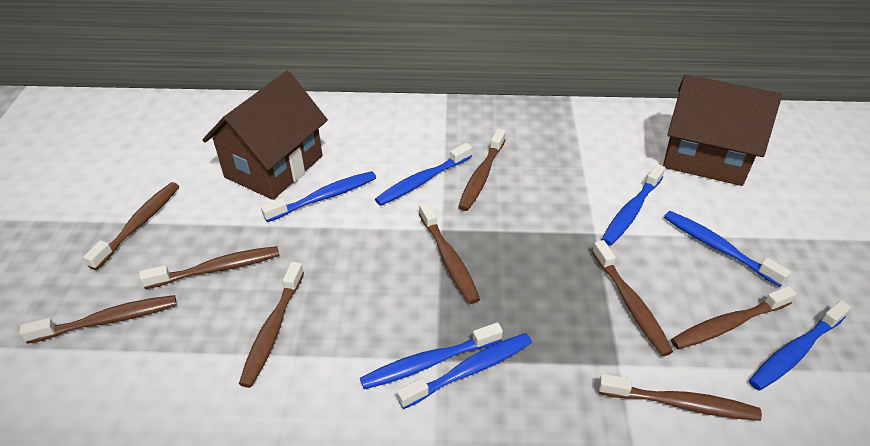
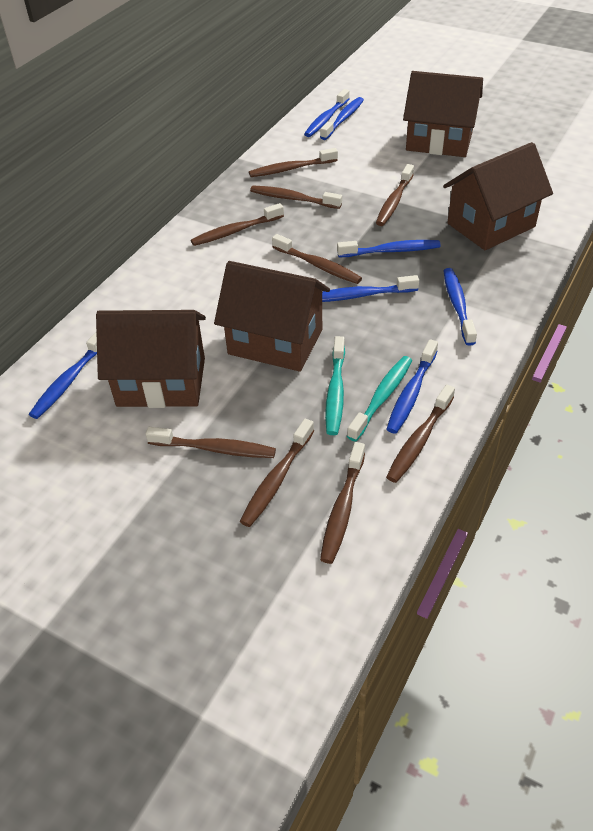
brown house: [202,71,328,200] [663,74,782,186] = 2 -> [96,310,206,408] [214,261,330,372] [403,71,483,157] [443,142,553,250] = 4
turquoise toothbrush: none = 0 -> [325,336,345,435] [347,356,412,441] = 2

